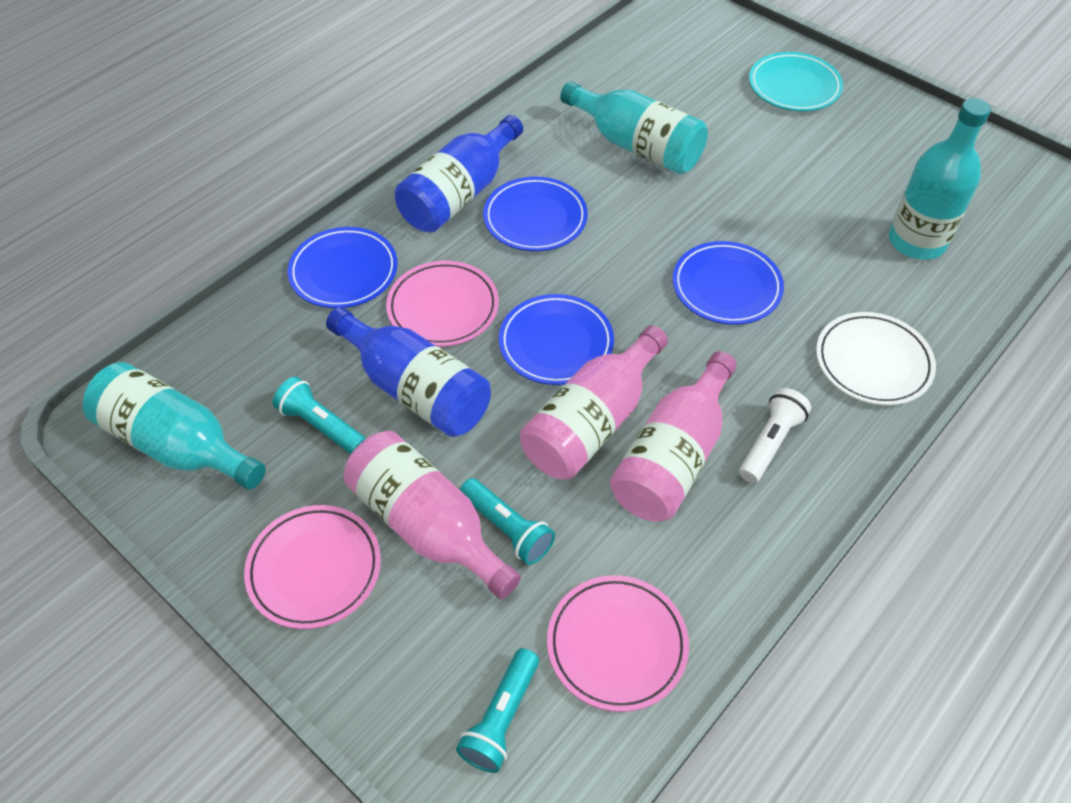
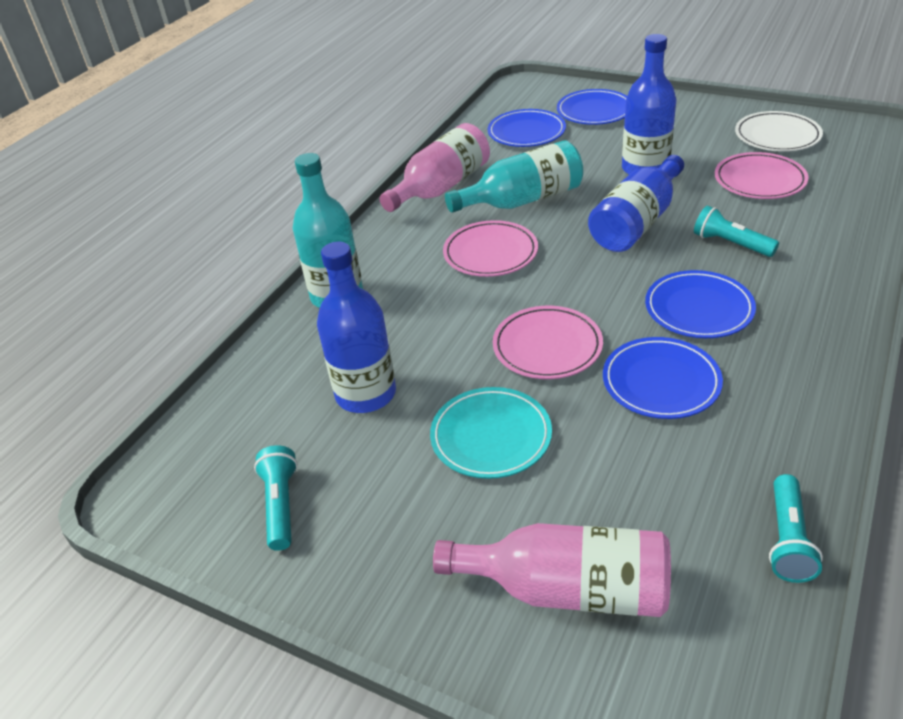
blue bottle: [326,307,491,437] [395,115,523,233] = 2 -> [317,242,396,413] [588,155,684,252] [622,34,676,174] = 3
pink bottle: [344,431,521,599] [520,325,668,480] [610,351,737,521] = 3 -> [379,123,490,212] [433,523,671,617] = 2
turquoise bottle: [83,362,266,490] [560,81,708,174] [889,98,991,260] = 3 -> [293,153,363,308] [445,140,583,213] = 2
white flashlight: [739,388,811,483] = 1 -> none = 0

